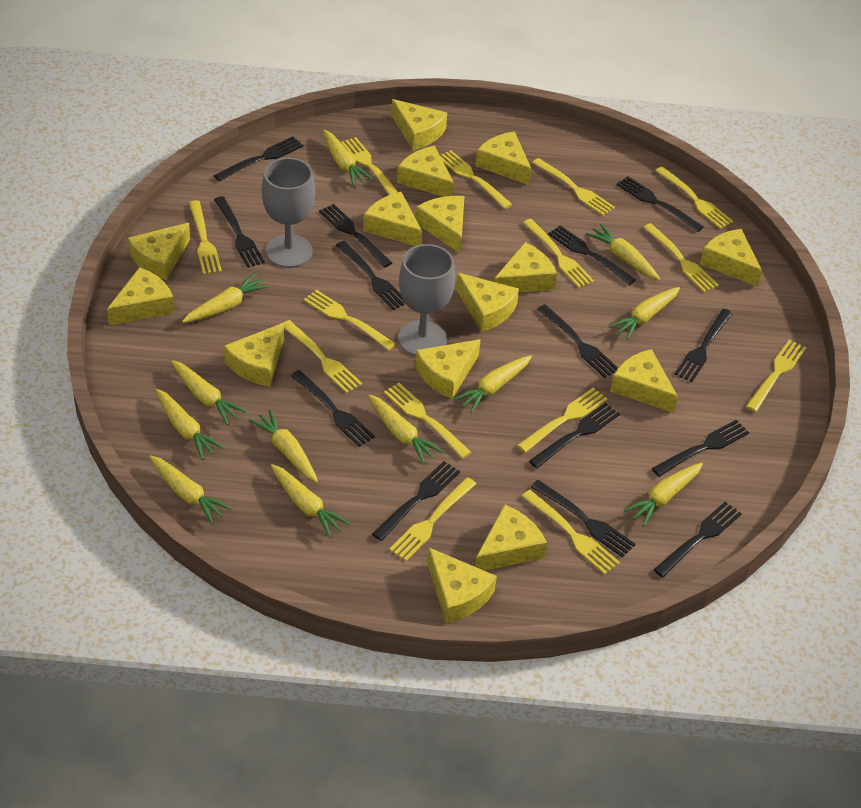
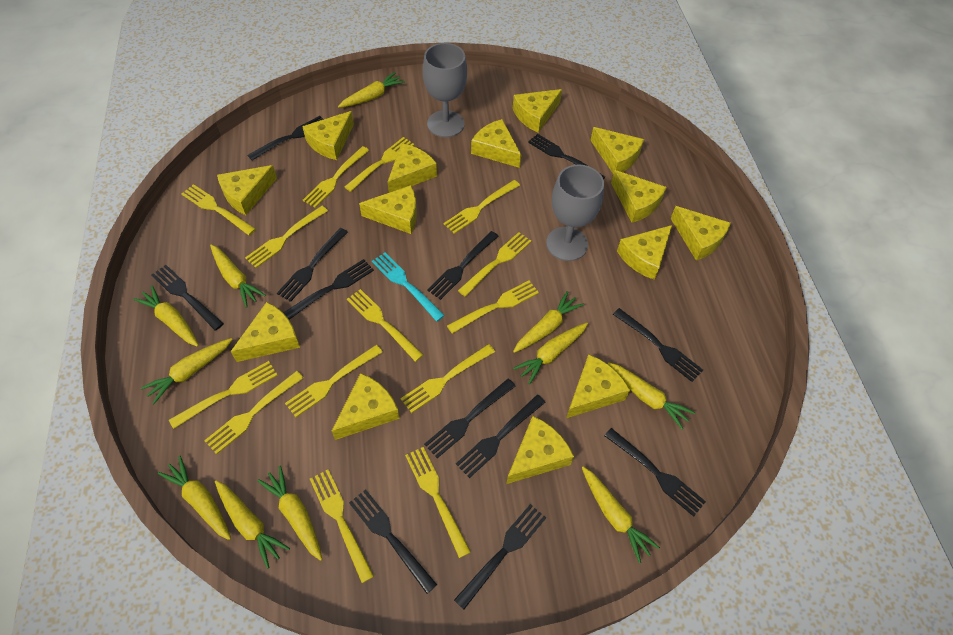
black fork: [214,137,304,182] [214,196,265,268] [291,370,375,447] [319,204,392,268] [336,241,405,310] [372,461,460,541] [529,403,620,468] [531,480,636,558] [537,304,618,378] [548,225,636,285] [617,176,704,232] [652,420,749,477] [653,501,742,578] [674,309,733,382] = 14 -> [152,265,224,330] [248,116,324,161] [277,228,348,302] [283,259,374,320] [349,489,437,594] [424,379,515,458] [427,231,499,300] [454,504,546,610] [456,395,545,478] [528,134,605,179] [604,428,706,517] [613,308,703,382] = 12
turquoise fork: none = 0 -> [372,253,445,322] = 1
yellow carrot: [149,455,232,524] [156,389,224,460] [171,360,247,425] [182,273,269,323] [249,409,318,483] [271,464,350,538] [323,130,373,186] [368,394,443,464] [454,355,532,413] [586,224,660,280] [609,287,680,340] [624,463,703,526] = 12 -> [133,285,199,347] [141,338,233,404] [158,456,231,540] [210,244,266,308] [215,480,290,569] [257,466,322,561] [338,72,405,108] [513,291,584,353] [513,323,588,385] [582,467,660,563] [608,363,695,430] = 11
yellow cheese: [107,267,175,325] [128,223,190,280] [224,323,284,387] [363,192,422,246] [391,99,447,150] [397,146,454,197] [415,339,481,399] [416,196,464,253] [427,547,497,623] [456,273,519,332] [475,131,532,185] [475,504,547,571] [494,242,557,292] [610,349,678,413] [700,229,762,287] = 15 -> [217,165,277,215] [231,302,300,362] [302,111,354,160] [332,373,399,440] [359,185,417,234] [388,143,437,193] [471,119,521,168] [506,416,574,484] [513,89,562,133] [566,354,630,418] [590,127,644,173] [611,170,667,222] [617,225,672,280] [670,206,731,260] = 14

